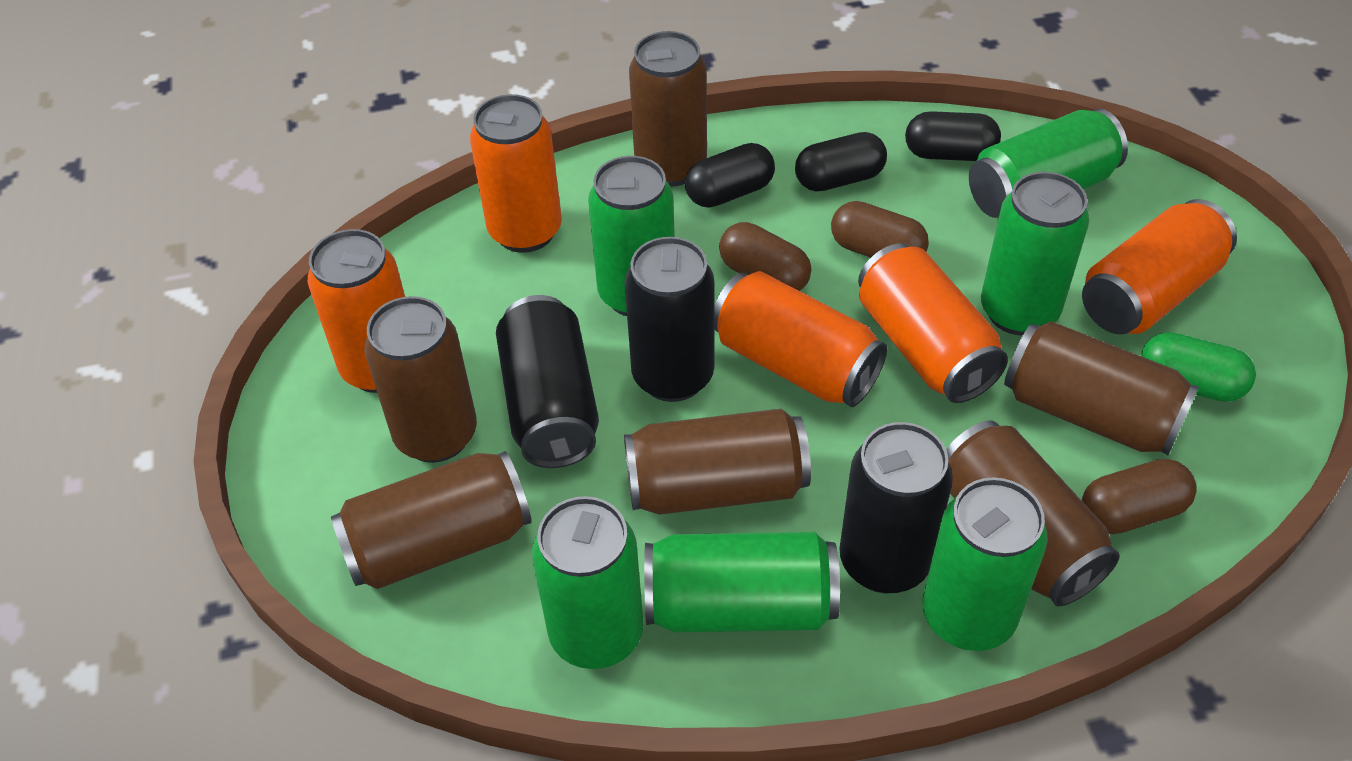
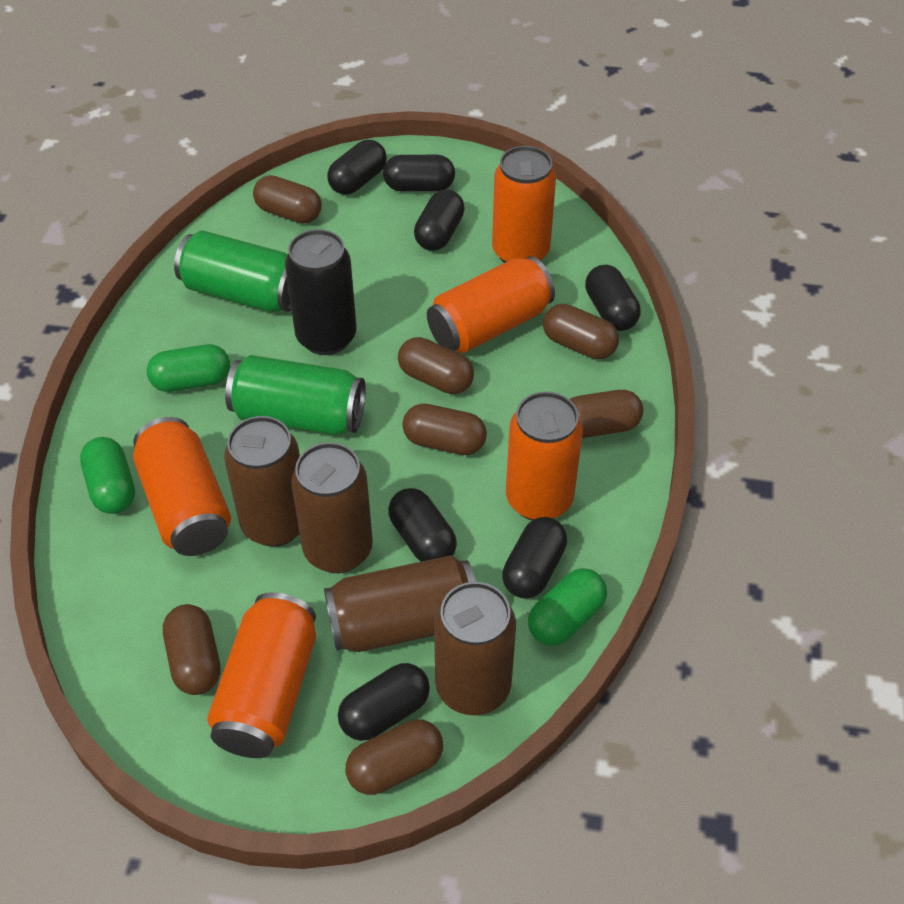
black can: [496,295,599,468] [625,237,715,402] [839,422,953,593] = 3 -> [285,229,357,355] = 1
black capsule: [685,143,775,208] [795,132,887,192] [905,111,1001,161] = 3 -> [327,140,387,195] [338,663,430,741] [383,155,455,192] [388,488,457,562] [414,189,465,251] [502,517,567,599] [585,265,641,331] = 7
brown can: [331,451,532,589] [365,296,477,463] [624,409,811,515] [629,31,707,187] [946,420,1120,606] [1004,321,1199,455] = 6 -> [224,416,300,547] [291,442,373,573] [324,555,476,652] [434,582,516,715] = 4
brown capsule: [719,222,811,291] [831,201,929,258] [1082,459,1197,534] = 3 -> [163,604,221,695] [253,175,322,224] [346,719,443,795] [398,337,474,394] [402,404,487,455] [543,304,619,359] [570,390,643,438] = 7
green can: [532,496,644,669] [588,156,675,316] [644,532,840,632] [922,477,1048,651] [969,109,1128,218] [981,172,1089,336] = 6 -> [174,231,291,312] [225,355,366,435] = 2
green capsule: [1141,332,1256,402] = 1 -> [80,437,135,514] [147,344,230,392] [528,568,607,646] = 3

